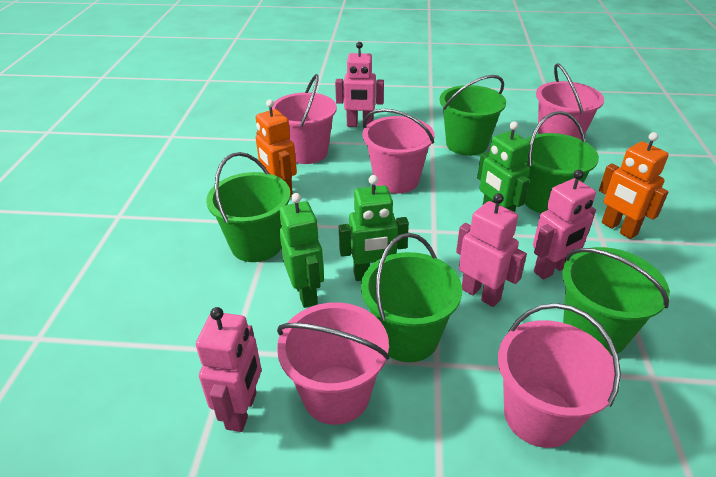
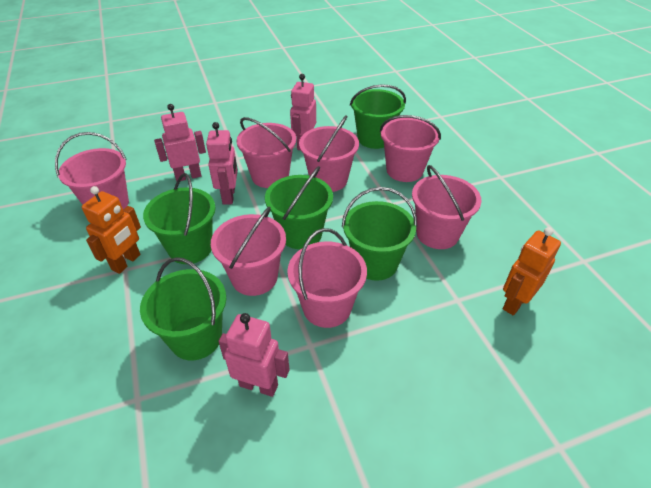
green robot: [279,193,324,308] [339,175,409,281] [477,121,530,212] = 3 -> none = 0
pink bucket: [272,74,337,164] [277,302,390,425] [362,109,434,194] [498,303,621,448] [536,63,604,140] = 5 -> [55,132,129,209] [211,207,286,296] [236,117,296,188] [287,228,367,328] [299,115,359,192] [380,115,441,182] [412,165,481,249] = 7

